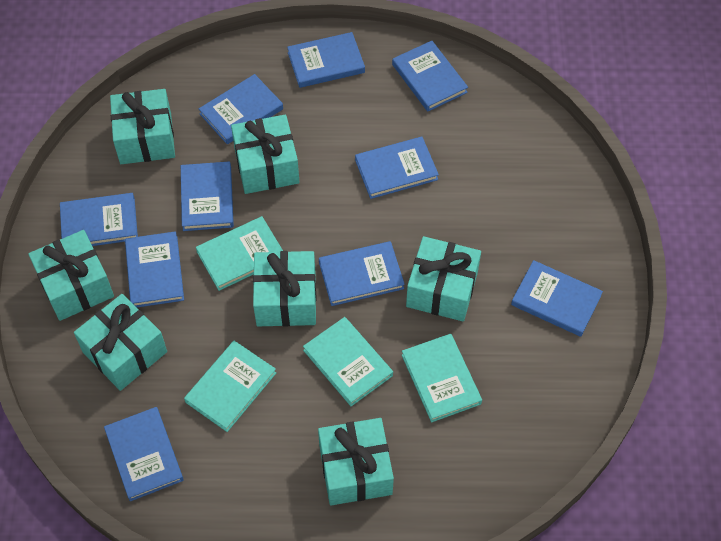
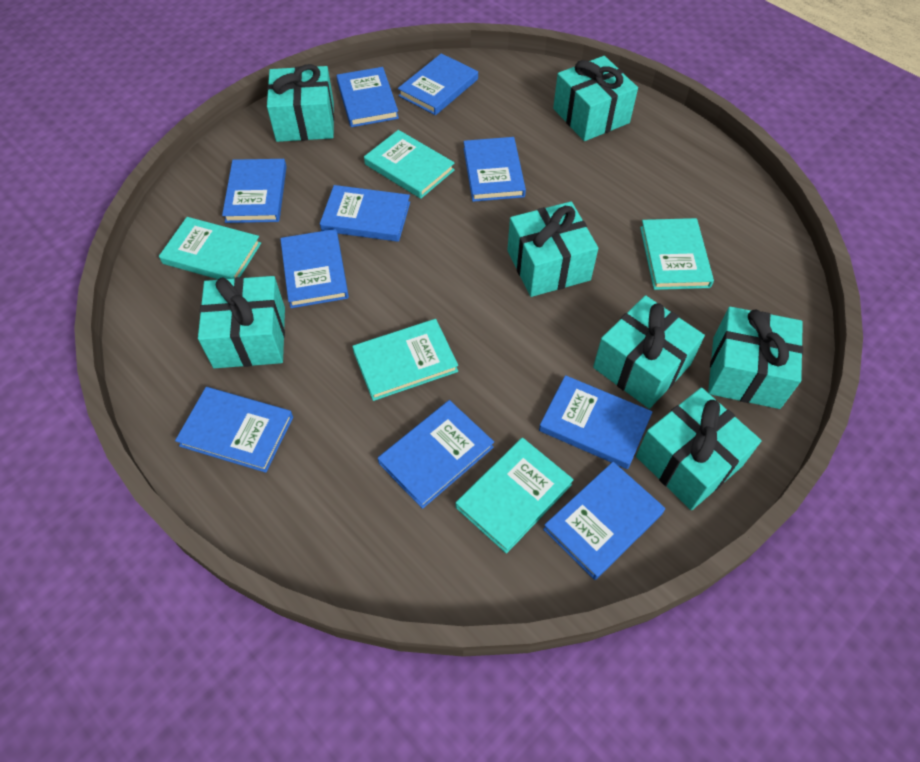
turquoise book: [184,341,276,432] [196,216,283,291] [303,317,393,406] [402,334,482,422] = 4 -> [159,217,261,279] [352,319,458,401] [364,130,455,199] [456,438,574,554] [640,218,714,290] = 5

